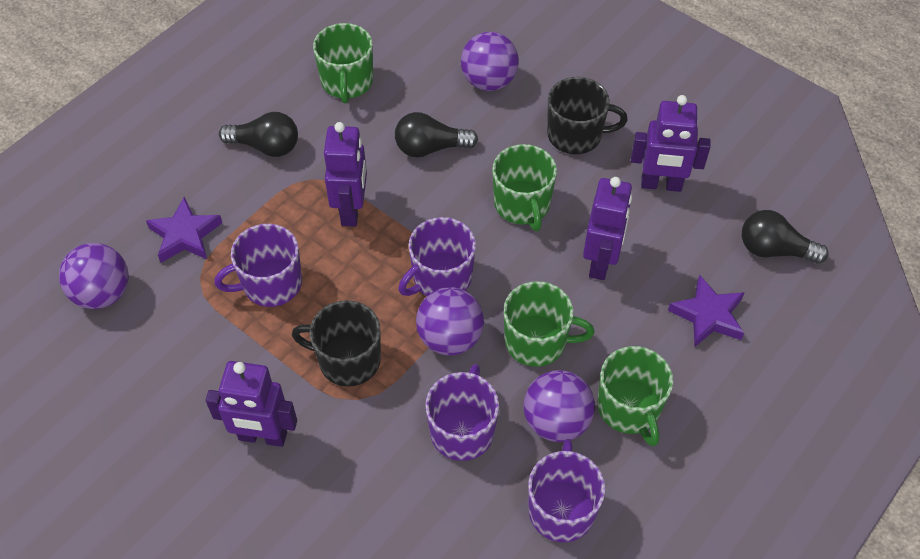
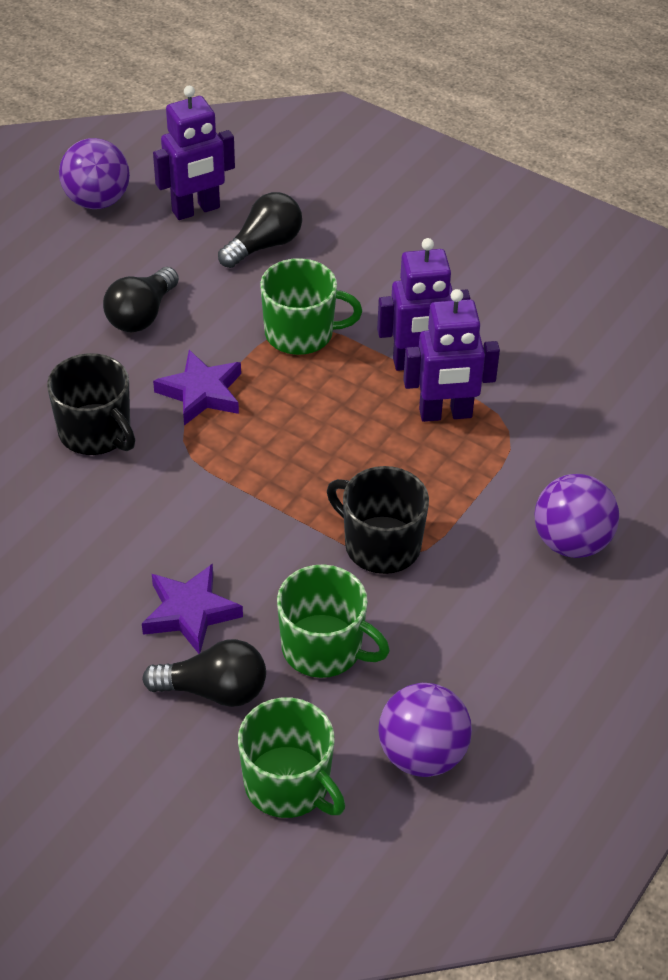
green mug: [313,23,373,104] [492,144,557,231] [504,281,594,367] [598,346,673,446] = 4 -> [238,698,345,818] [260,258,362,355] [277,564,390,678] = 3
purple ball: [59,243,129,309] [416,287,484,355] [461,32,519,91] [523,370,595,442] = 4 -> [59,138,130,209] [378,683,472,777] [534,474,619,558] = 3
purple mug: [214,224,302,307] [398,217,476,296] [425,364,499,461] [528,439,605,542] = 4 -> none = 0
purple robot: [205,361,297,447] [324,122,367,227] [583,177,632,280] [631,95,711,192] = 4 -> [153,86,235,220] [377,238,470,371] [403,289,500,422] = 3

